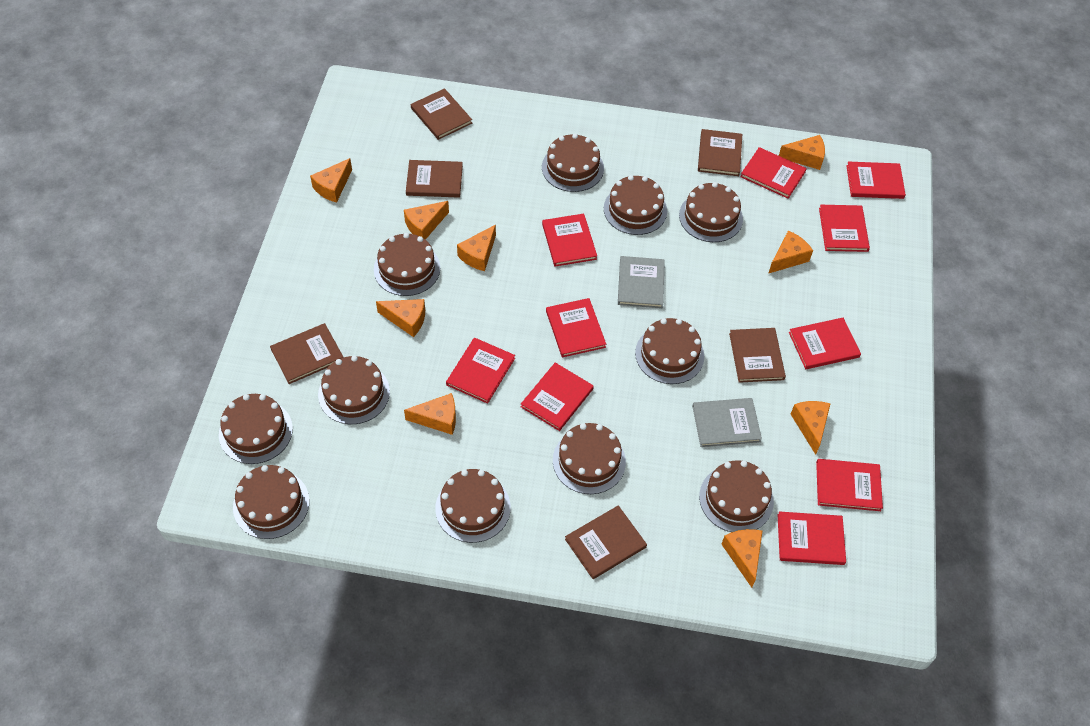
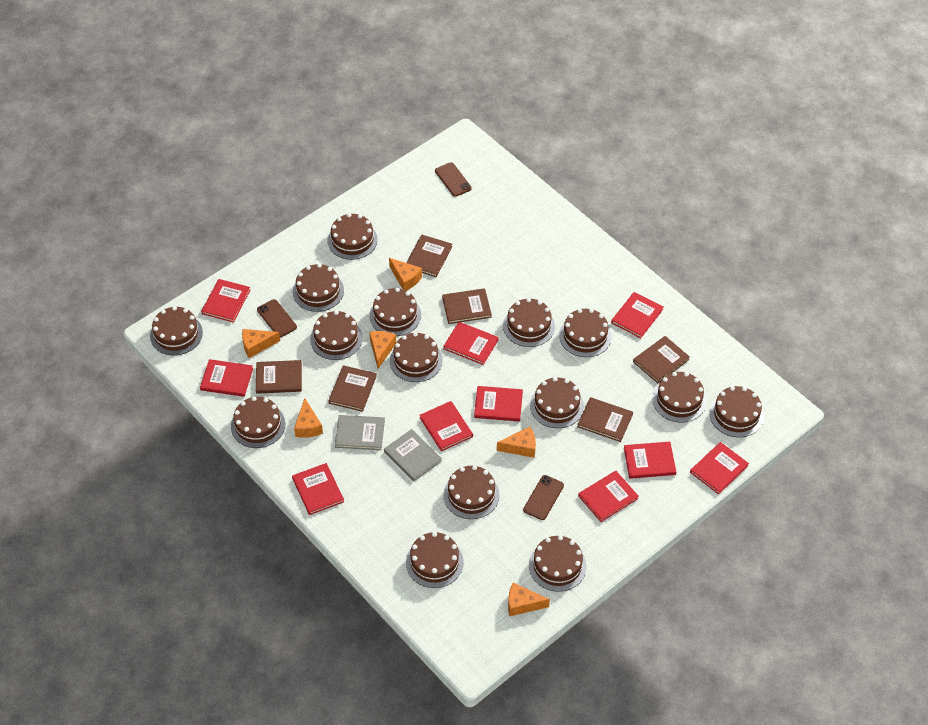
brown cake: [219,394,293,464] [233,465,310,539] [318,355,390,424] [374,233,440,296] [435,469,511,543] [542,134,604,192] [553,423,626,494] [604,175,667,235] [635,318,704,384] [679,182,743,242] [699,460,774,532] = 11 -> [150,306,203,355] [231,396,285,448] [293,264,344,312] [310,311,363,360] [328,213,378,260] [369,288,421,336] [390,332,443,382] [406,532,464,588] [443,465,500,519] [503,298,555,347] [529,535,586,592] [530,377,584,428] [559,309,612,357] [652,372,707,422] [709,386,764,437] = 15
brown phone: none = 0 -> [257,299,297,337] [435,162,472,197] [523,475,564,520] = 3
orange cheese: [310,158,352,202] [376,299,425,337] [404,201,449,240] [404,393,456,435] [457,225,496,271] [722,529,762,588] [768,230,813,274] [779,135,825,170] [791,401,830,455] = 9 -> [242,329,280,358] [294,398,323,438] [370,331,396,369] [389,258,422,291] [497,427,536,458] [508,583,550,616] = 6

